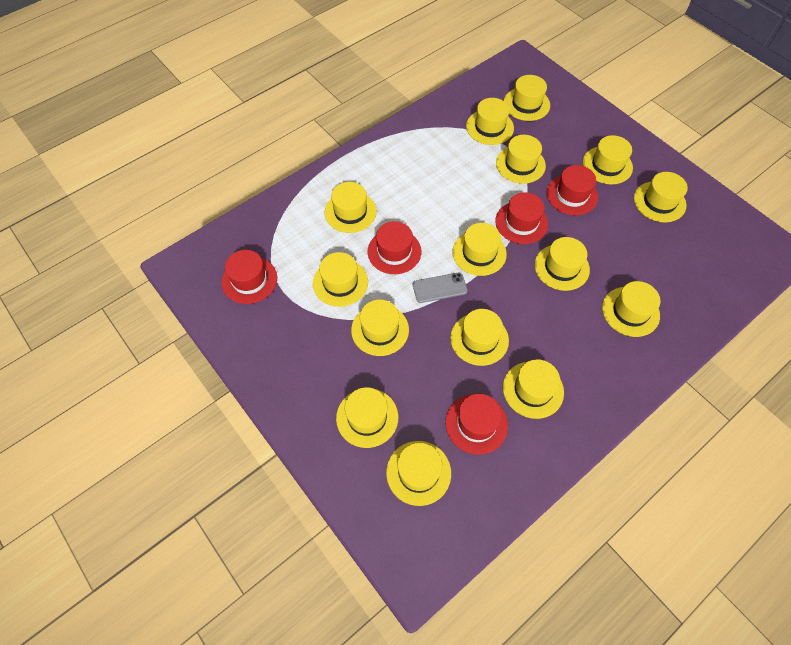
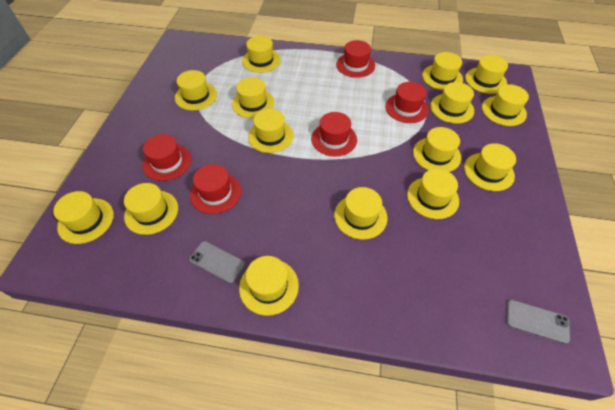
grey phone: [413,272,468,303] = 1 -> [189,241,245,283] [506,300,570,344] = 2

